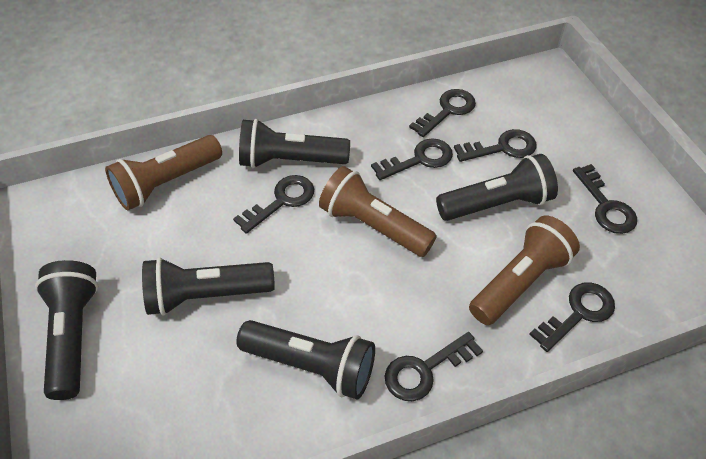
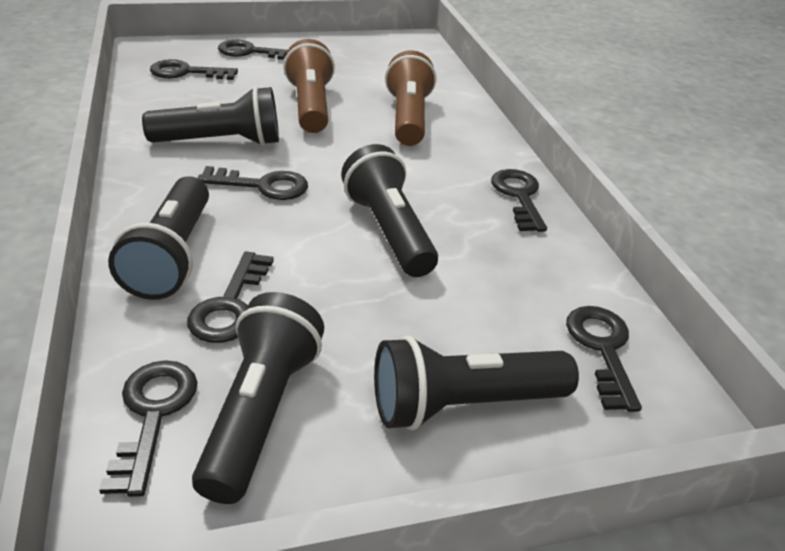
brown flashlight: [105,135,222,211] [319,166,437,257] [469,216,580,325] = 3 -> [283,39,335,133] [385,50,436,146] = 2

